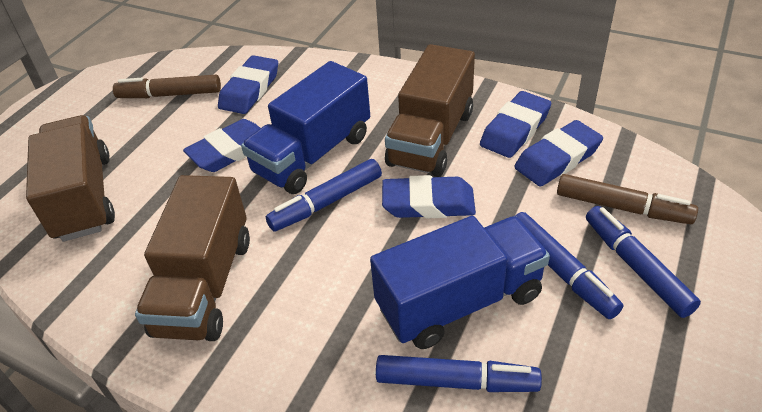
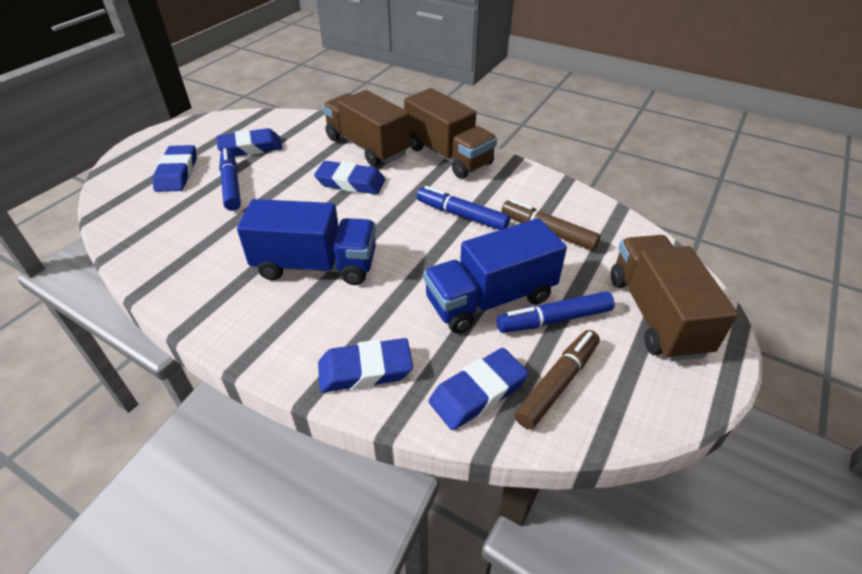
blue marker: [266,159,382,232] [376,355,542,392] [515,212,623,319] [586,206,701,318] = 4 -> [219,148,241,211] [417,186,510,230] [497,291,615,333] = 3

